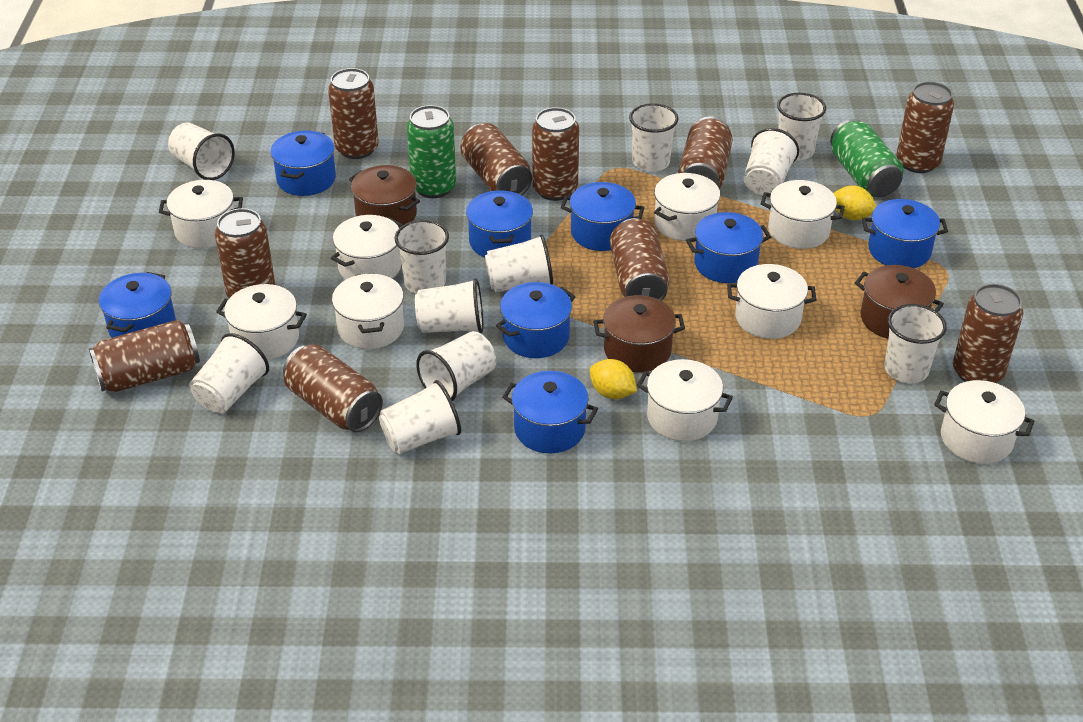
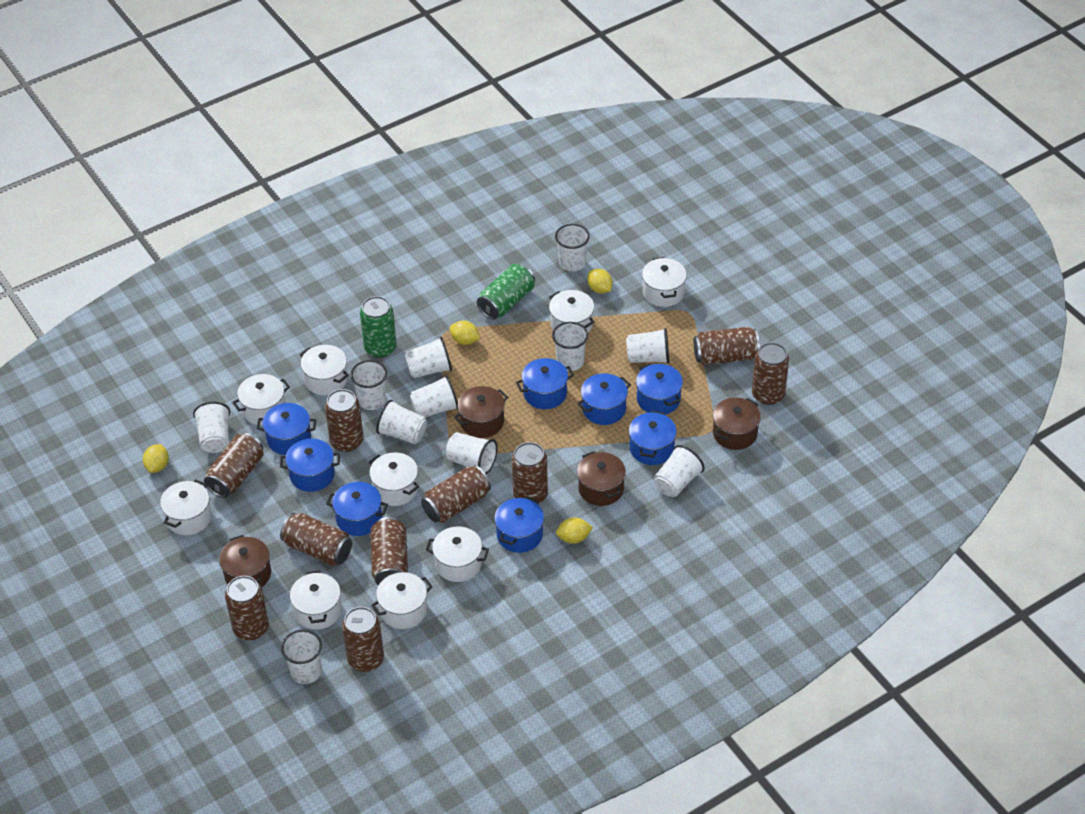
brown pot: [349,165,420,225] [593,295,685,372] [855,265,944,338] = 3 -> [219,535,271,588] [454,386,508,438] [577,451,626,506] [713,398,761,450] = 4
yellow lemon: [590,359,637,399] [833,185,876,220] = 2 -> [143,444,169,473] [449,321,480,345] [556,517,593,544] [587,269,612,294] = 4

